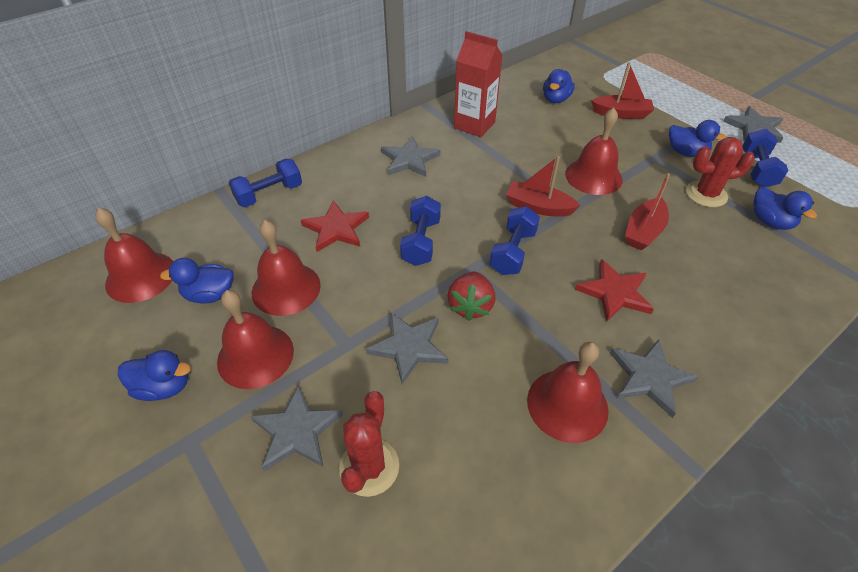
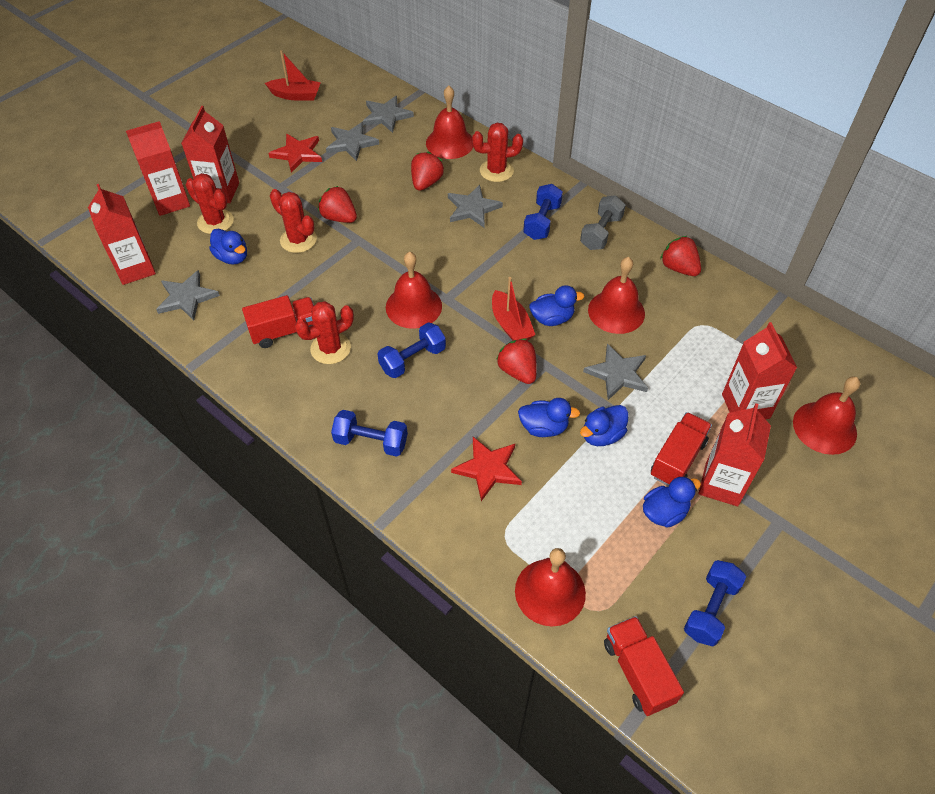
grey dumbbell: none = 0 -> [580,195,626,250] = 1
red boat: [506,156,581,217] [591,62,654,119] [625,173,670,250] = 3 -> [265,50,321,101] [492,277,536,341] = 2
red cactus: [339,391,399,497] [686,137,755,207] = 2 -> [186,173,234,234] [270,189,317,253] [295,301,354,364] [472,123,523,182] = 4
red carton: [454,31,502,137] = 1 -> [88,184,156,285] [126,121,190,216] [181,106,239,203] [699,403,771,506] [722,322,797,419] = 5
red strawberry: [448,272,495,321] = 1 -> [318,186,357,223] [411,152,444,191] [496,338,537,384] [660,236,701,276] = 4
red truck: none = 0 -> [242,295,314,348] [604,616,684,716] [651,412,712,486] = 3

